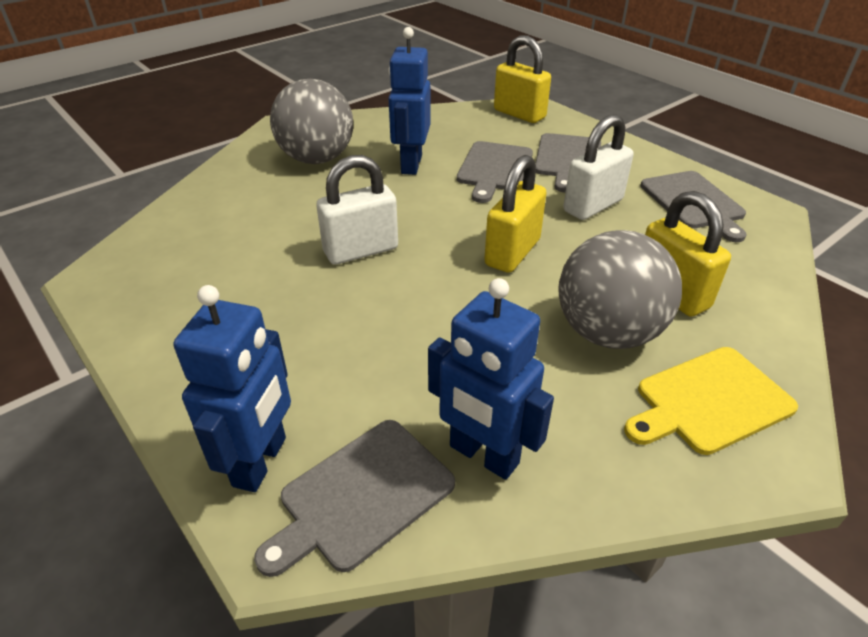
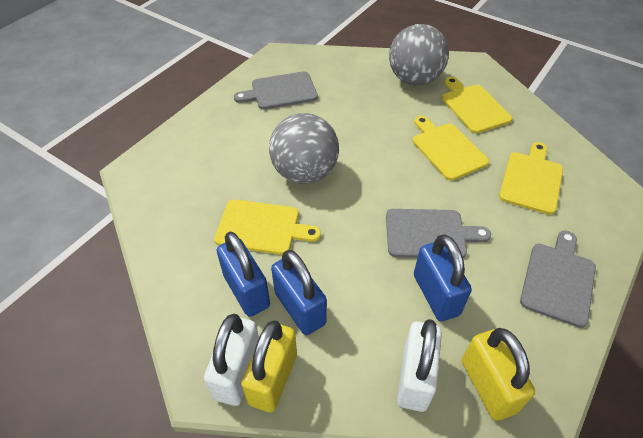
blue padlock: none = 0 -> [217,232,270,317] [271,250,327,335] [414,234,472,321] = 3
blue robot: [173,285,291,492] [388,27,431,175] [428,278,554,480] = 3 -> none = 0
grey cutting board: [254,420,455,577] [457,141,533,203] [535,133,601,192] [641,171,746,242] = 4 -> [234,71,318,110] [386,209,491,258] [520,231,596,328] = 3
yellow cutting board: [624,347,798,455] = 1 -> [214,199,321,255] [413,116,489,181] [442,77,512,134] [499,142,563,215] = 4
yellow padlock: [484,155,547,273] [494,35,551,123] [645,191,731,317] = 3 -> [241,320,297,413] [462,328,535,421] = 2

